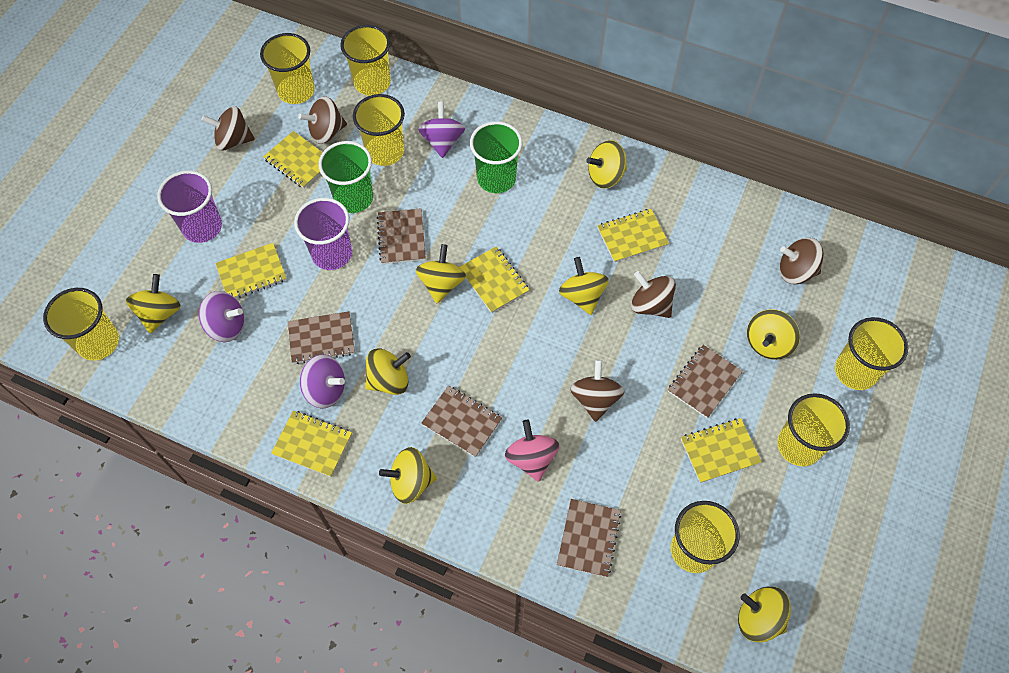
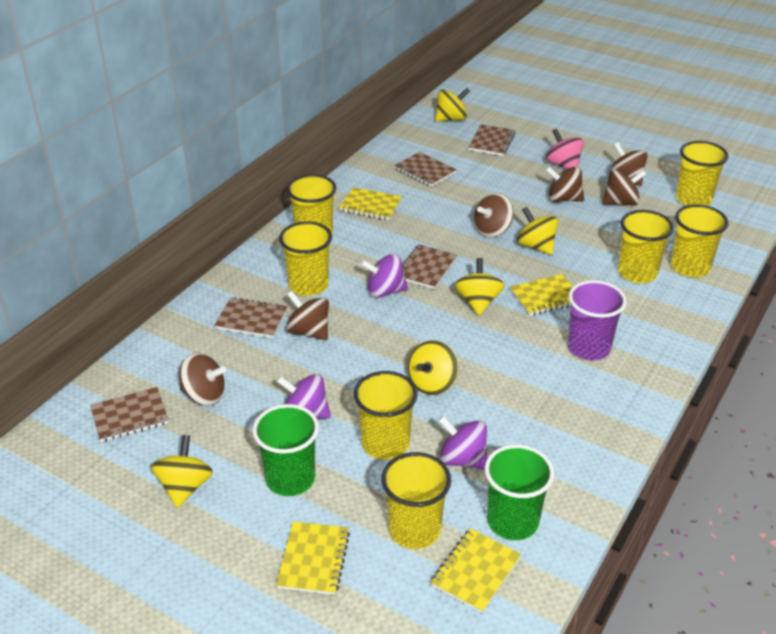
brown spinning top: [201,106,255,151] [298,96,347,144] [570,360,624,422] [631,271,676,318] [779,238,824,284] = 5 -> [180,353,226,406] [287,291,329,340] [474,193,513,237] [545,166,584,202] [602,169,646,206] [609,142,648,186] = 6
purple cup: [157,170,222,243] [294,198,352,270] = 2 -> [568,280,627,360] = 1
yellow notebook: [215,243,287,298] [263,131,323,188] [271,411,352,477] [459,246,529,313] [597,209,669,263] [681,418,762,483] = 6 -> [276,521,350,595] [339,187,402,220] [430,528,521,613] [510,274,573,316] = 4
yellow spinning top: [126,274,181,334] [365,348,411,395] [379,447,437,504] [415,244,466,303] [559,257,609,315] [586,140,627,189] [738,587,791,643] [747,309,800,360] = 8 -> [151,435,213,508] [408,340,458,395] [435,88,470,122] [455,258,504,315] [517,207,558,255] = 5

